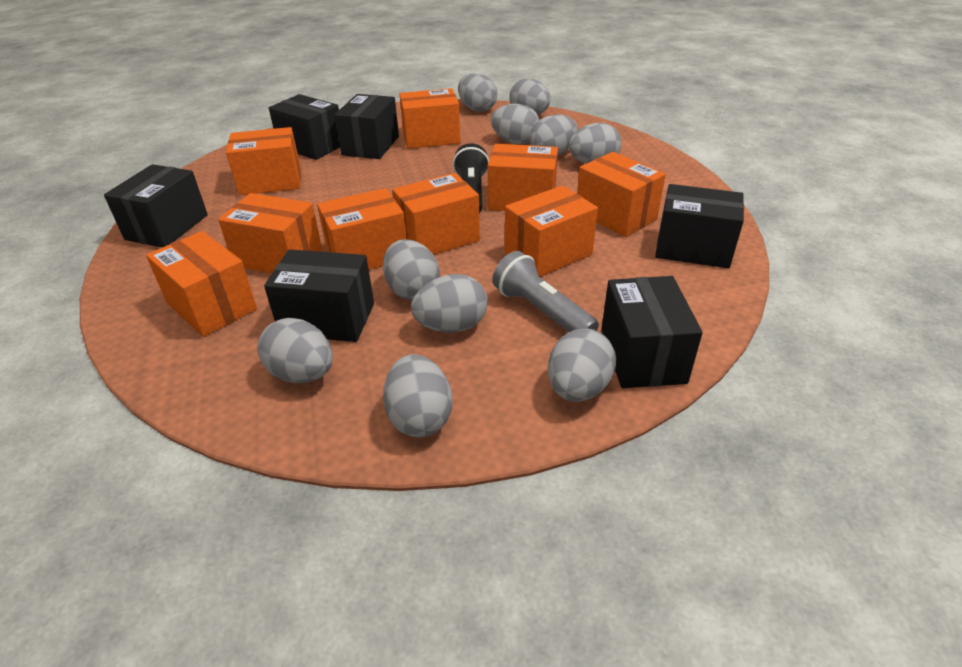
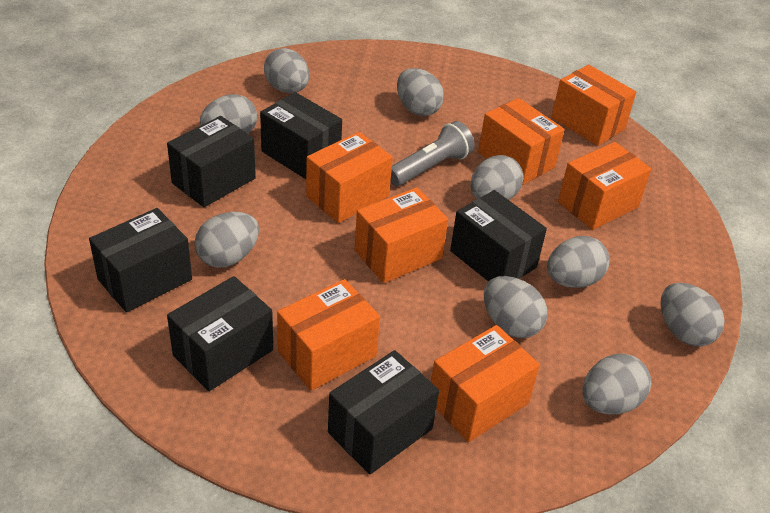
black flashlight: [453,143,489,213] = 1 -> none = 0
grey egg: [257,318,333,383] [383,239,440,301] [383,354,452,437] [411,274,488,333] [458,73,497,112] [491,104,540,144] [509,78,551,115] [530,114,578,155] [548,328,616,402] [569,123,621,164] = 10 -> [194,212,259,268] [200,94,257,134] [264,48,309,93] [397,68,444,116] [470,155,523,200] [484,276,547,338] [547,236,609,288] [582,354,651,415] [660,283,725,346] = 9
orange box: [146,231,257,337] [218,193,322,274] [226,127,301,195] [317,188,407,270] [392,173,480,255] [399,88,461,149] [488,144,558,211] [505,185,598,277] [577,152,666,237] = 9 -> [277,279,380,391] [306,132,393,223] [355,188,448,283] [431,325,540,442] [478,98,565,185] [552,65,636,146] [558,142,651,230] = 7

